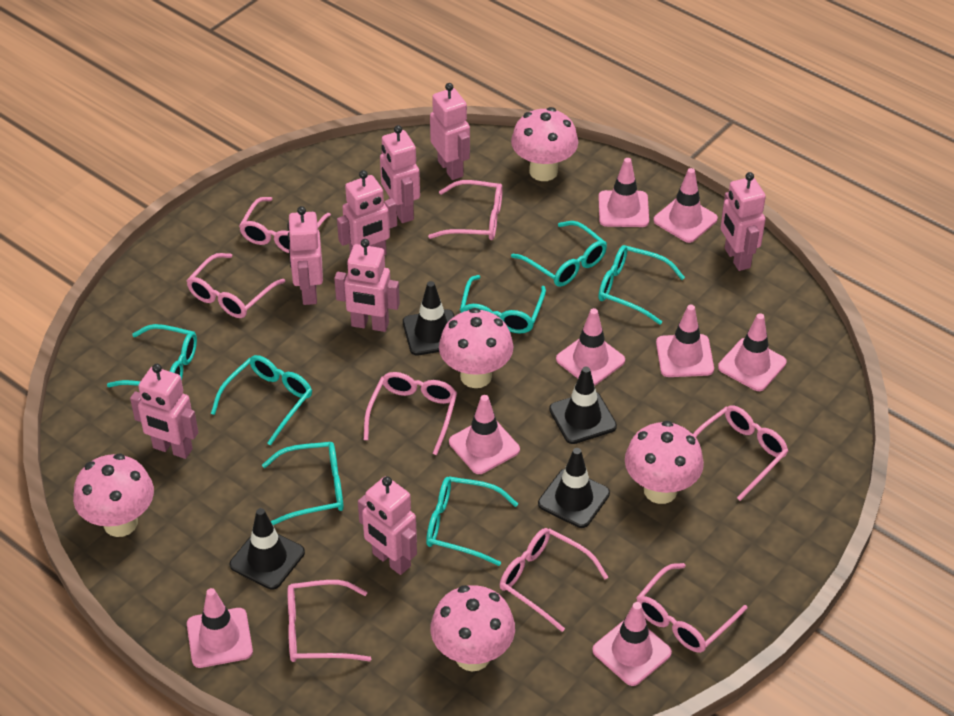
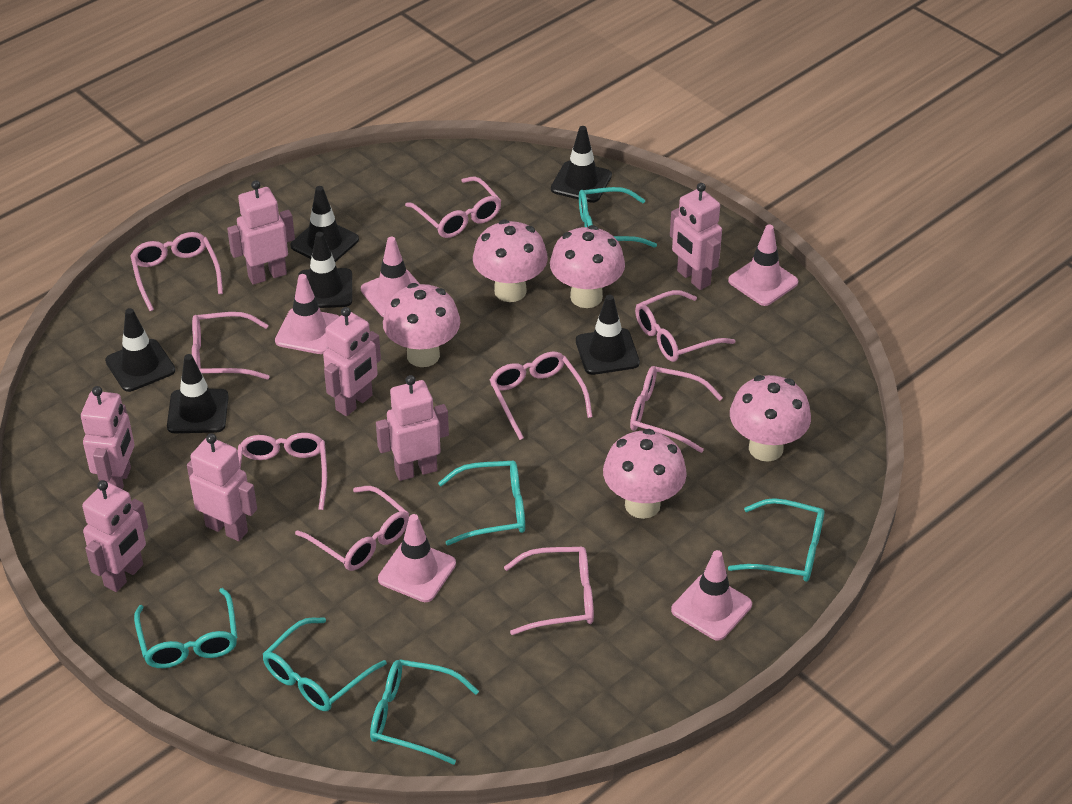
black traffic cone: [230,508,305,590] [403,281,454,355] [538,448,610,528] [549,367,617,444] = 4 -> [105,308,175,392] [167,354,229,433] [290,186,359,262] [298,232,352,308] [551,126,612,203] [576,295,640,375] = 6
pink glasses: [186,253,285,318] [239,197,331,253] [287,580,371,662] [364,372,457,455] [428,180,503,240] [500,528,608,632] [636,563,748,653] [693,405,788,501] = 8 -> [130,232,223,311] [192,312,270,380] [238,433,327,510] [295,486,409,571] [405,176,501,238] [490,352,593,440] [504,547,594,635] [630,366,723,453] [635,290,735,362] = 9
pink robot: [130,364,198,459] [287,206,323,305] [334,239,400,332] [337,170,397,255] [358,476,417,575] [380,125,420,223] [430,83,470,180] [720,172,766,271] = 8 -> [81,386,134,489] [82,480,148,592] [187,433,257,541] [227,180,295,285] [323,307,381,416] [376,375,449,481] [670,183,722,290] = 7
pink traffic cone: [187,588,253,668] [449,395,520,474] [556,308,625,386] [592,602,672,686] [599,158,649,227] [653,168,718,243] [656,305,714,377] [718,313,786,391] = 8 -> [275,274,340,354] [361,237,420,317] [378,514,456,602] [671,550,752,641] [728,224,798,306] = 5
turquoise glasses: [107,324,197,387] [211,355,312,445] [262,442,344,525] [426,476,518,566] [460,275,546,333] [511,221,607,287] [598,245,685,325] = 7 -> [134,588,237,668] [263,617,387,711] [370,660,479,765] [438,461,525,546] [579,187,657,248] [728,498,824,582] = 6

